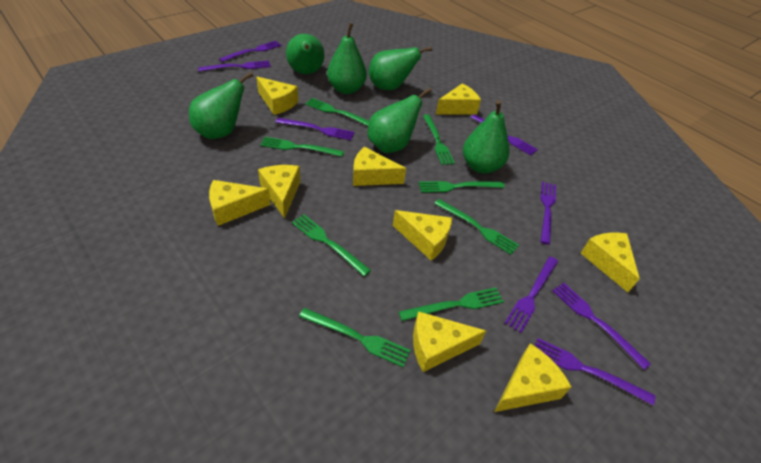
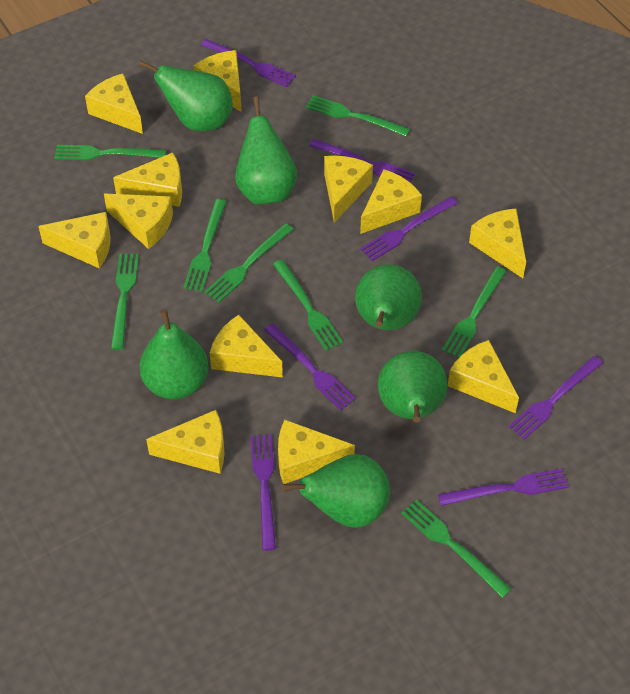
purple fork: [198,60,271,72] [219,41,282,62] [276,118,355,140] [470,114,538,156] [505,257,558,333] [535,338,655,406] [540,182,556,245] [552,283,651,370] = 8 -> [201,39,296,87] [251,434,276,551] [264,323,356,411] [309,139,415,182] [360,196,458,261] [438,468,569,506] [508,356,603,440] = 7
yellow cheese: [209,180,271,226] [256,77,298,115] [258,165,301,218] [353,147,406,186] [393,210,452,261] [413,311,486,372] [436,83,481,115] [494,343,571,412] [581,233,640,292] = 9 -> [38,212,111,269] [85,73,143,134] [104,194,173,249] [113,152,182,207] [146,410,224,474] [194,50,242,112] [210,315,283,377] [278,420,355,484] [324,156,373,223] [360,169,422,234] [448,340,519,413] [469,209,526,278] = 12

